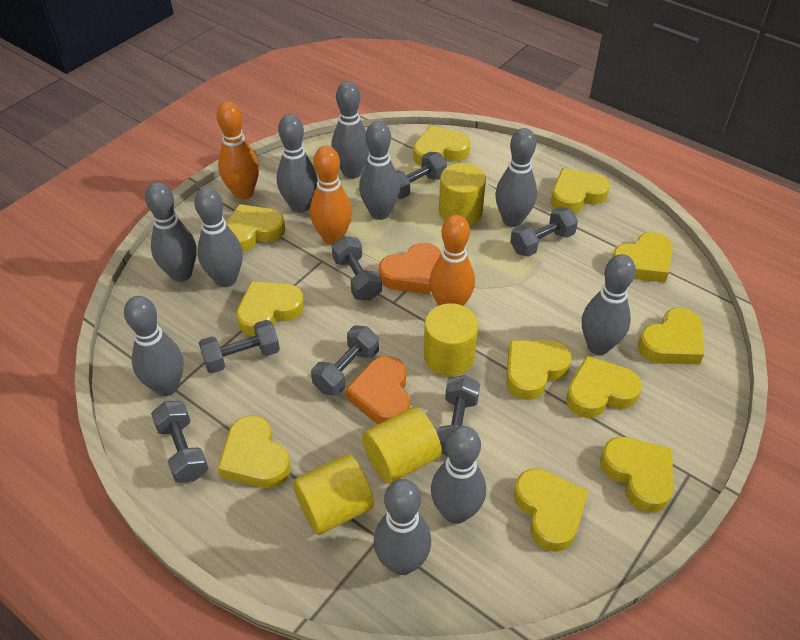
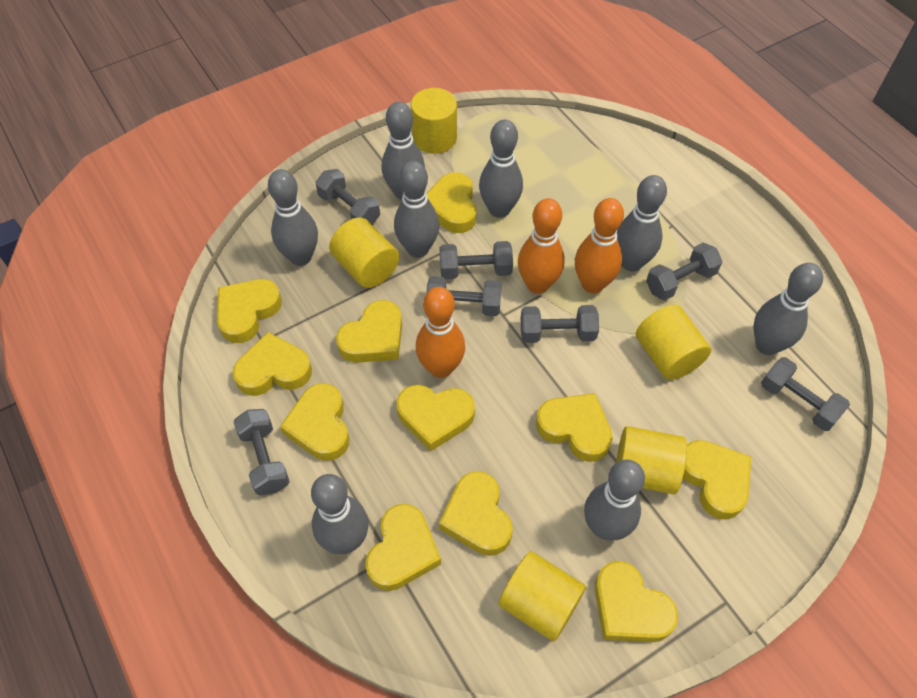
grey bowling pin: [124,296,184,396] [145,182,197,282] [194,187,243,287] [277,114,318,213] [331,81,369,179] [359,121,400,220] [374,479,431,575] [431,426,486,524] [495,128,537,227] [582,254,636,355] = 10 -> [268,169,318,266] [311,474,369,554] [382,102,425,200] [394,161,439,258] [479,120,523,218] [584,460,645,541] [617,175,667,272] [754,263,823,355] = 8
orange heart: [346,356,410,424] [379,243,441,295] = 2 -> none = 0
yellow cylinder: [293,454,374,535] [362,407,442,484] [424,303,478,376] [439,163,486,225] = 4 -> [329,218,399,288] [411,88,457,154] [498,551,586,642] [616,426,687,494] [636,305,711,380] = 5

